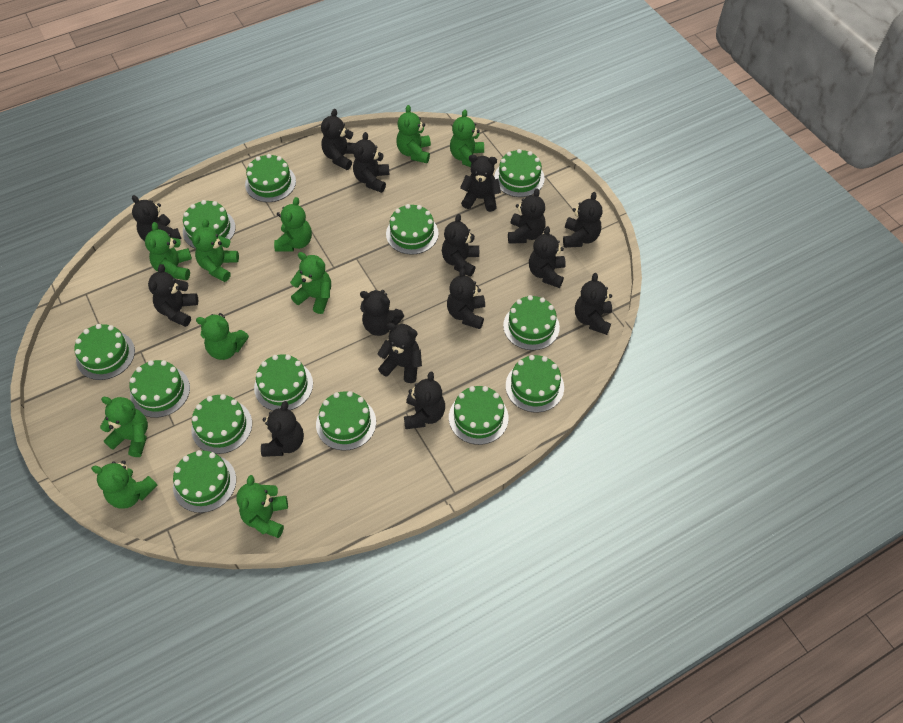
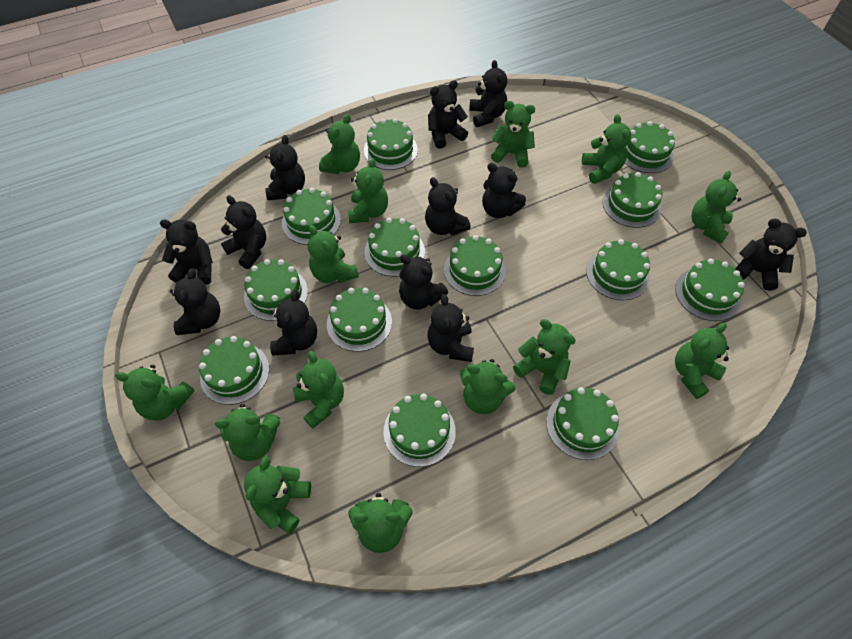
black teddy bear: [132,195,182,241] [148,264,198,327] [261,401,304,457] [321,109,356,170] [353,132,389,193] [360,290,404,336] [377,323,422,383] [404,371,445,429] [442,214,479,277] [447,268,485,329] [460,154,501,212] [508,188,545,244] [529,226,566,288] [563,192,602,248] [575,273,612,335] = 15 -> [160,219,213,285] [170,268,221,335] [221,195,266,269] [265,135,305,200] [270,290,317,356] [399,255,448,310] [425,177,471,235] [427,294,474,362] [428,80,468,149] [469,60,507,127] [482,163,526,218] [735,219,807,291] = 12
green teddy bear: [91,461,157,509] [100,397,148,457] [145,222,192,280] [192,219,239,282] [196,313,249,360] [236,475,288,538] [274,197,312,252] [290,252,331,314] [396,105,431,163] [450,109,484,167] = 10 -> [115,365,195,420] [215,404,280,461] [244,456,311,534] [293,351,344,429] [308,225,359,283] [319,114,360,174] [348,158,388,223] [348,493,413,553] [460,359,516,414] [491,101,535,168] [513,319,576,395] [582,114,631,184] [675,323,729,399] [691,171,741,244] = 14

